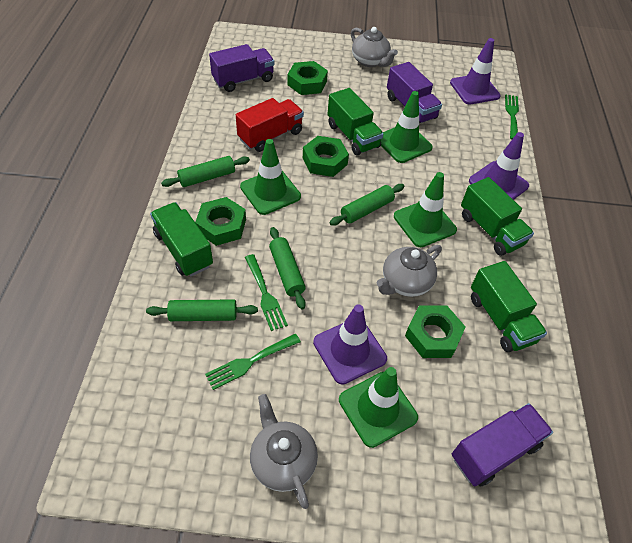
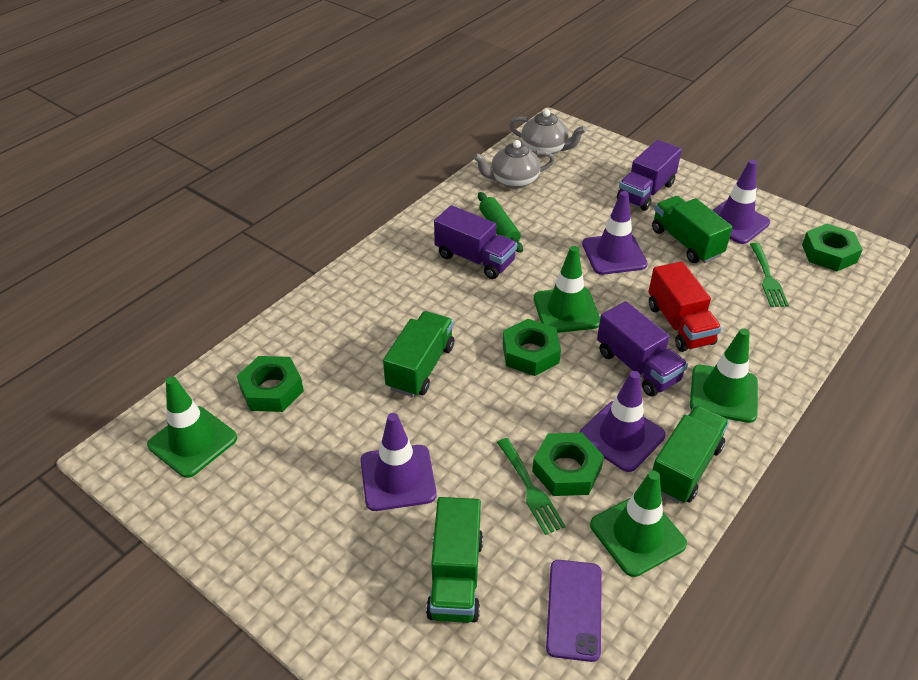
green fork: [205,334,301,390] [245,254,288,331] [505,94,519,139] = 3 -> [497,438,565,535] [750,243,789,307] = 2
green rolling pin: [146,299,258,321] [161,156,250,187] [269,227,306,309] [329,184,404,226] = 4 -> [478,192,523,253] = 1
grey teapot: [250,394,318,509] [351,27,398,67] [377,245,442,297] = 3 -> [474,140,555,189] [509,109,586,156] = 2
purple phone: none = 0 -> [546,560,602,662] = 1
purple traffic cone: [313,304,387,384] [450,38,501,104] [469,132,529,200] = 3 -> [361,413,437,511] [579,371,665,472] [582,191,648,275] [712,160,770,244] = 4

